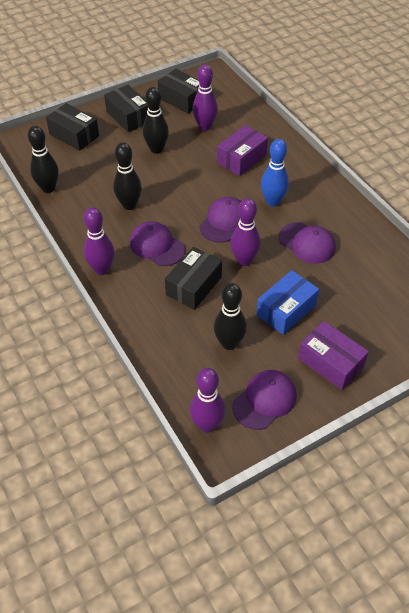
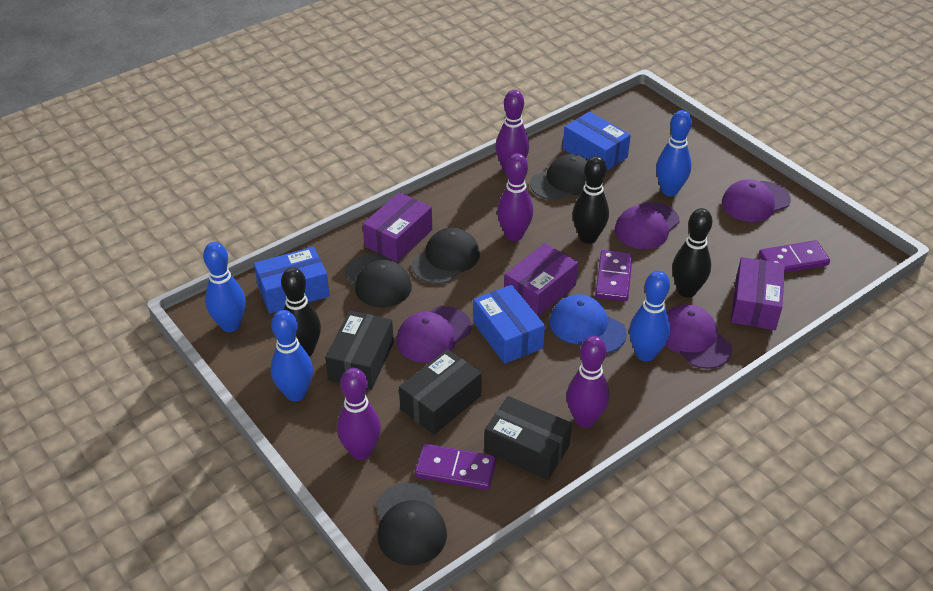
black bowling pin: [28,126,58,193] [113,142,142,210] [143,87,169,154] [214,283,247,350] = 4 -> [281,267,321,357] [573,156,609,244] [672,208,712,298] = 3
black box: [46,103,99,151] [104,85,148,132] [158,69,199,114] [165,247,222,310] = 4 -> [325,311,394,390] [399,349,482,435] [484,396,572,480] = 3
black cap: none = 0 -> [345,254,412,307] [377,483,447,566] [412,228,480,284] [530,154,588,201] = 4
blue bowling pin: [261,139,289,206] = 1 -> [203,242,246,332] [271,310,313,401] [629,271,670,362] [656,110,692,196] = 4
blue box: [256,270,319,335] = 1 -> [254,247,330,314] [473,285,545,364] [563,111,631,171] = 3
blue cap: none = 0 -> [549,294,627,353] = 1
purple box: [217,125,268,176] [298,321,369,390] = 2 -> [363,192,432,262] [504,243,578,316] [731,257,785,330] = 3
purple domino: none = 0 -> [415,444,496,490] [595,250,633,301] [759,240,830,273] = 3

